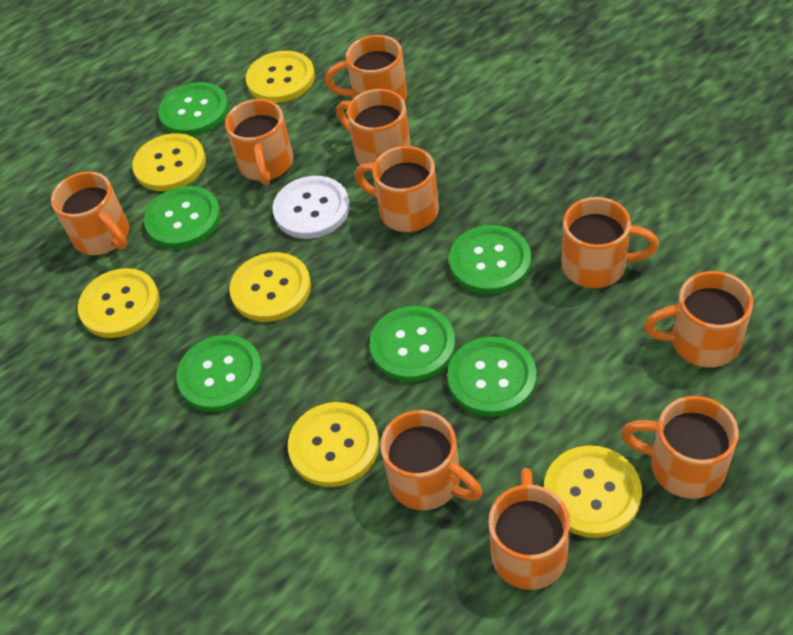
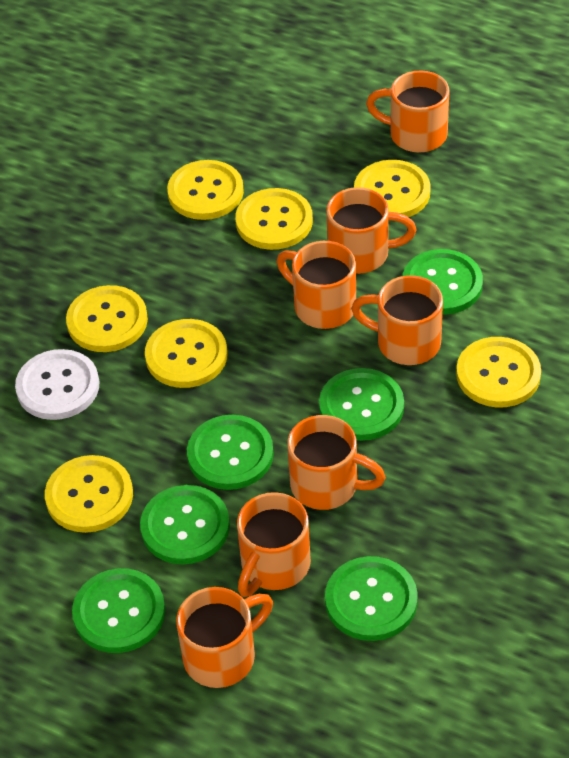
orange mug: [51,171,129,255] [225,99,293,185] [325,35,407,101] [336,89,411,165] [355,146,439,232] [380,410,482,510] [488,468,570,590] [561,197,659,288] [621,396,739,499] [644,271,754,367] = 10 -> [176,587,273,688] [237,492,311,597] [277,241,356,329] [287,415,386,510] [326,187,416,274] [351,275,443,365] [366,71,449,153] = 7
yellow button: [78,268,160,338] [132,133,206,191] [229,252,311,322] [246,51,315,103] [288,402,379,487] [544,445,642,538] = 6 -> [45,455,133,533] [66,285,148,352] [145,319,228,388] [167,160,244,220] [235,188,313,250] [354,160,431,217] [456,337,541,408] = 7

